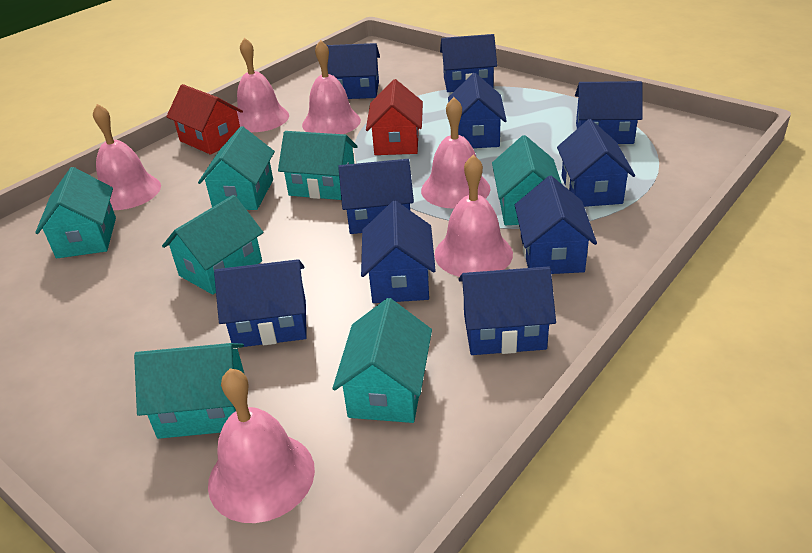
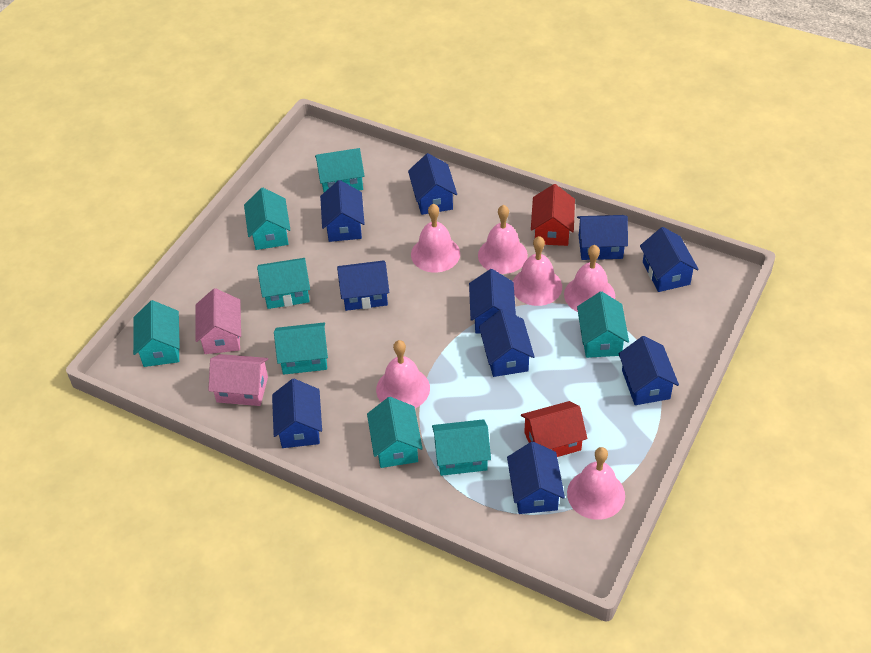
pink house: none = 0 -> [195,288,241,354] [208,354,268,406] = 2
turquoise house: [35,167,116,258] [134,343,244,439] [162,195,263,295] [198,126,275,210] [278,131,358,200] [333,298,432,423] [492,135,562,225] = 7 -> [133,300,180,367] [244,188,290,250] [257,258,310,309] [274,323,328,375] [315,148,365,192] [367,397,423,468] [432,419,491,476] [577,291,629,358] = 8

